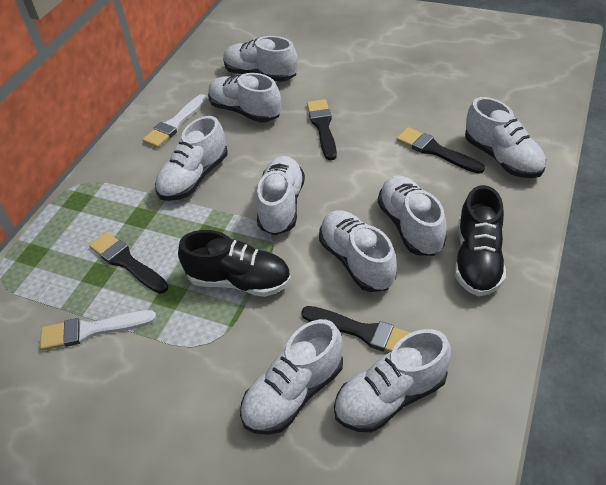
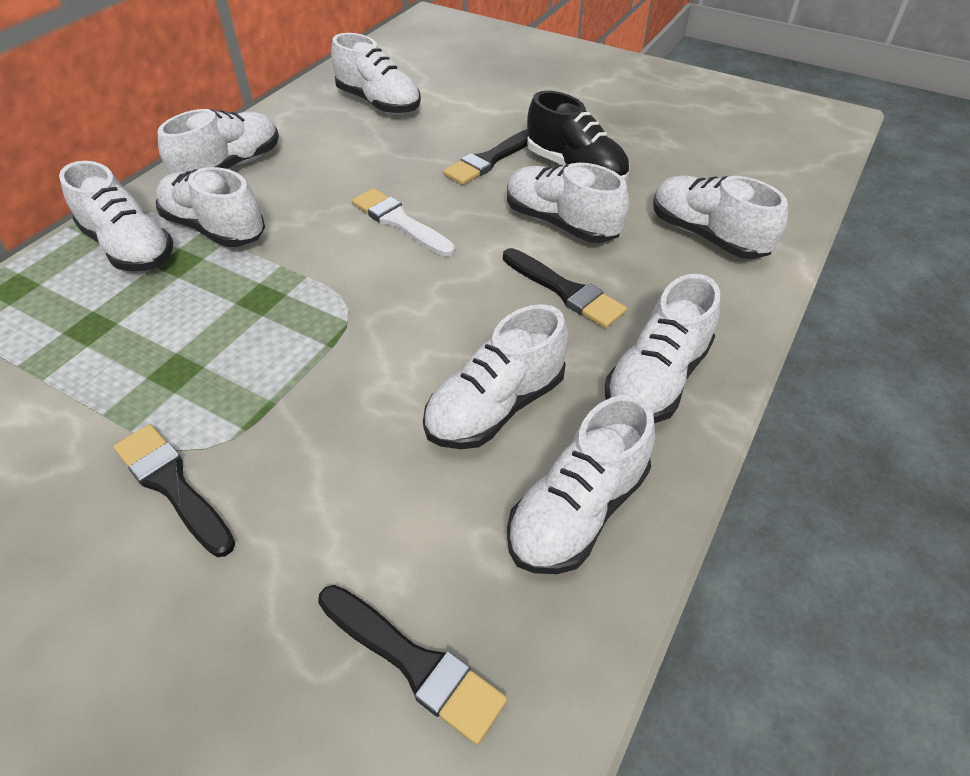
black shoe: [178,230,291,297] [455,185,506,296] = 2 -> [527,91,629,181] = 1
white brush: [40,310,156,350] [143,94,207,148] = 2 -> [352,188,455,257] = 1

